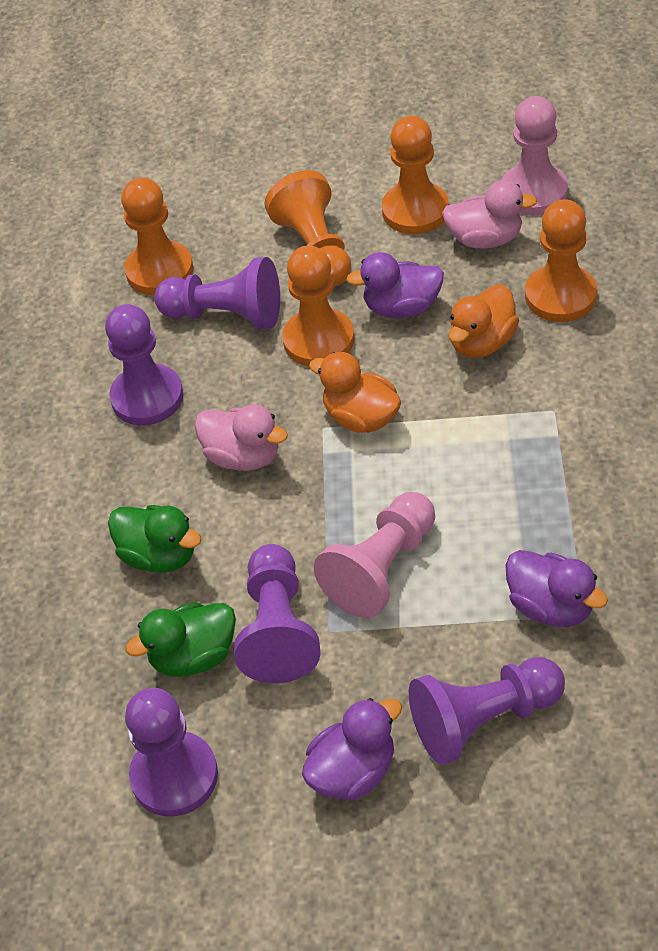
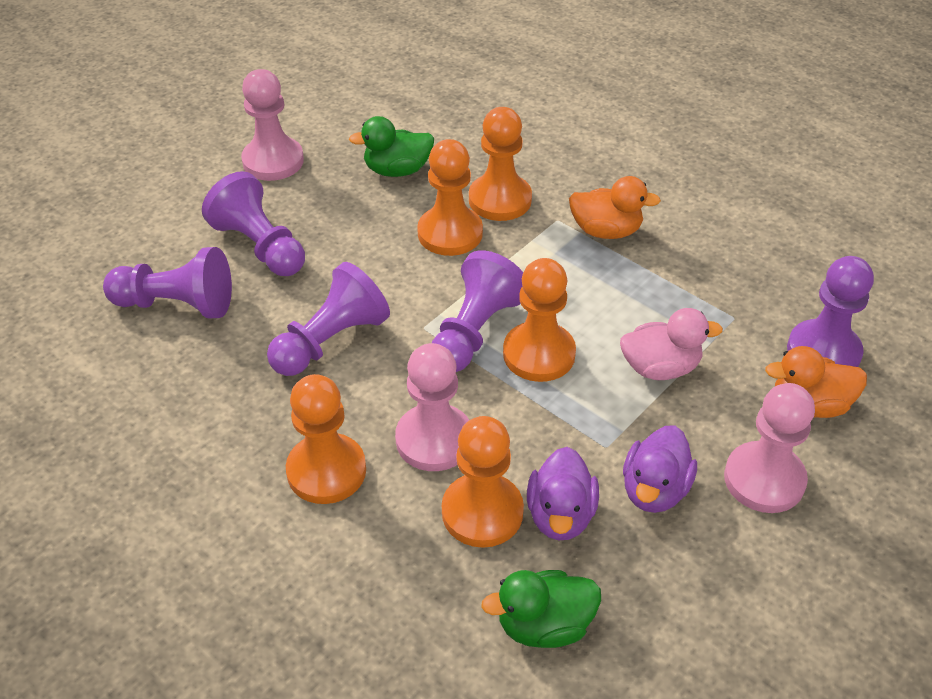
pink duck: [194,404,288,471] [442,180,538,249] = 2 -> [620,308,723,380] = 1
pink pawn: [314,492,435,618] [502,96,568,215] = 2 -> [241,69,304,181] [395,343,469,471] [724,383,815,513] = 3
purple duck: [302,698,402,801] [346,252,444,318] [505,550,608,627] = 3 -> [527,447,599,540] [623,425,697,513] = 2

